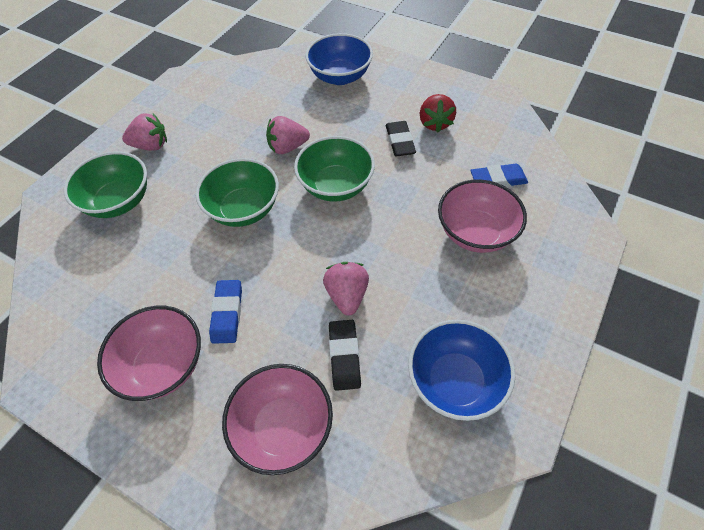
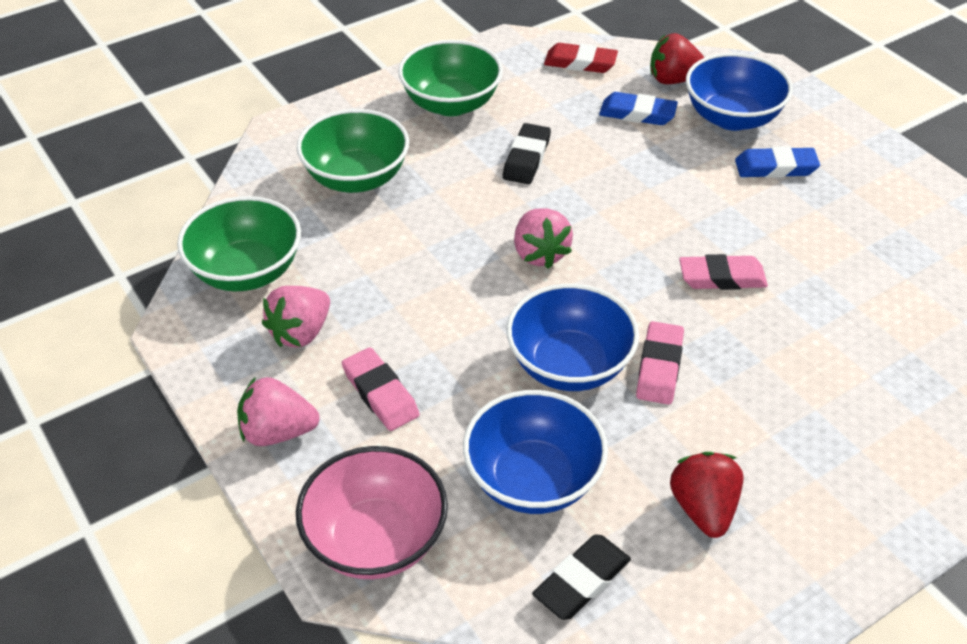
blue bowl: [305,33,373,85] [408,319,515,421] = 2 -> [463,390,608,514] [506,284,639,391] [686,53,793,131] = 3
pink bowl: [97,306,201,401] [222,364,333,475] [438,179,527,253] = 3 -> [296,446,448,579] = 1
pink eraser: none = 0 -> [342,347,420,431] [636,321,684,405] [679,254,768,290] = 3
red eraser: none = 0 -> [544,43,618,73] = 1
red strawberry: [420,94,456,133] = 1 -> [650,33,705,84] [670,452,744,538] = 2

